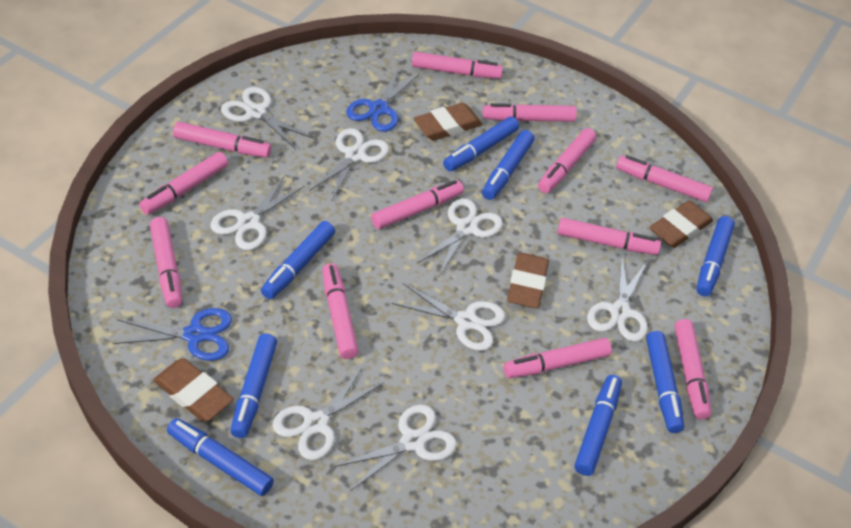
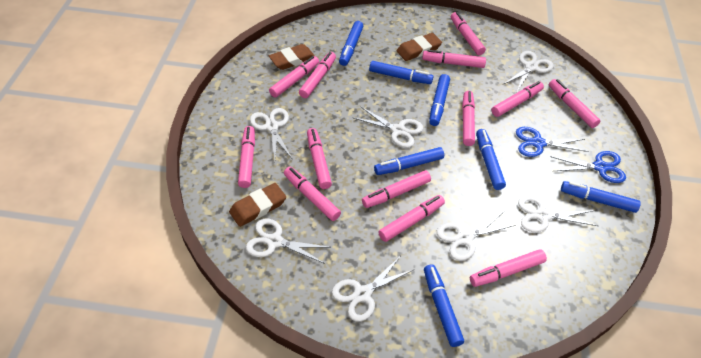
blue marker: [167,418,274,496] [230,334,277,438] [261,221,335,299] [443,116,519,172] [482,130,534,200] [574,375,622,476] [646,331,684,433] [696,216,735,296] = 8 -> [339,21,363,66] [369,61,433,84] [374,147,444,175] [424,264,464,347] [429,74,450,126] [476,129,506,190] [561,181,641,213] = 7
brown eraser: [153,358,234,421] [413,103,482,141] [507,252,549,308] [650,201,713,248] = 4 -> [229,183,286,227] [269,44,315,70] [397,33,442,61] = 3
pink marker: [139,152,228,215] [150,217,182,308] [173,122,271,158] [322,263,359,359] [371,180,464,229] [412,52,503,79] [483,103,577,122] [503,338,612,378] [538,128,596,193] [558,218,661,255] [616,155,713,202] [674,319,711,419] = 12 -> [238,126,255,188] [269,56,319,98] [284,167,341,221] [299,52,336,98] [307,128,332,189] [362,170,431,208] [378,195,445,242] [422,50,486,68] [451,12,486,55] [462,91,475,146] [470,249,547,287] [491,81,544,117] [549,79,600,128] = 13
white scissors: [210,175,305,250] [221,87,313,149] [272,367,384,460] [309,128,389,200] [334,404,457,490] [392,283,505,351] [417,198,503,276] [587,257,648,342] = 8 -> [246,219,329,264] [250,108,293,160] [332,257,413,322] [352,106,423,148] [437,212,516,261] [504,51,553,91] [518,196,598,232] = 7

